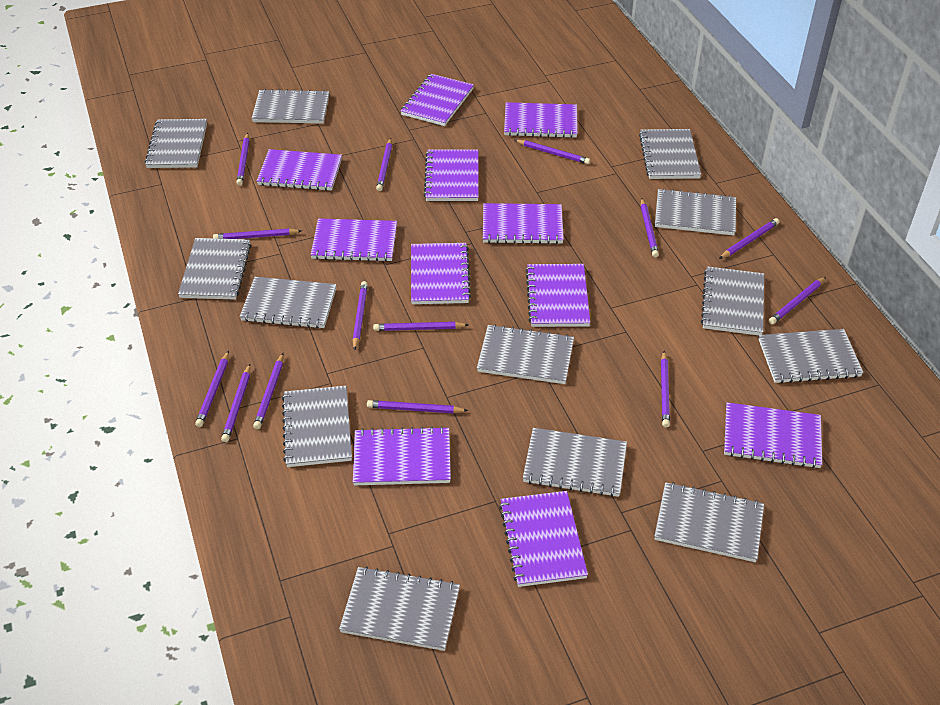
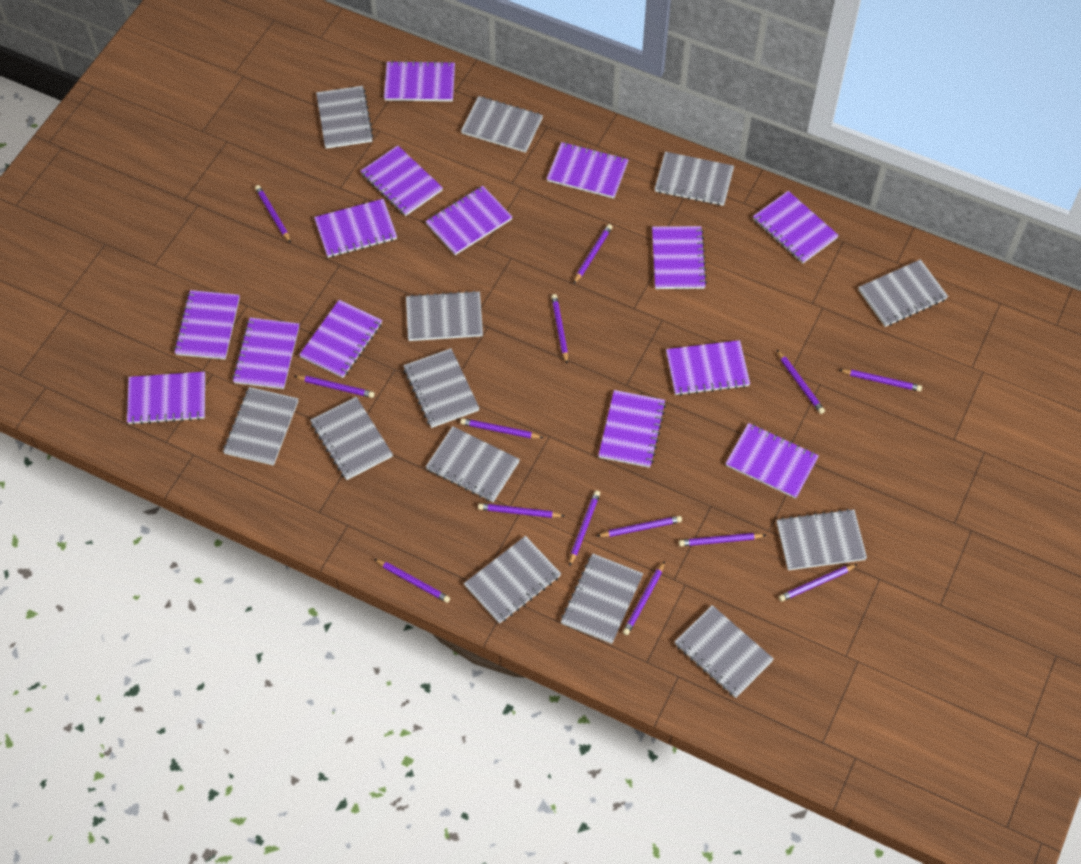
purple notebook: [257,149,342,191] [311,218,397,262] [353,426,451,485] [401,74,474,126] [411,243,471,304] [424,150,479,201] [483,203,564,244] [499,491,588,587] [504,102,578,138] [526,264,590,327] [724,402,822,469] = 11 -> [127,372,205,425] [174,290,240,359] [232,318,299,389] [299,300,382,378] [314,199,397,258] [361,145,443,216] [384,60,455,102] [425,186,512,255] [547,142,629,199] [598,390,666,468] [652,226,707,289] [666,340,750,396] [726,423,819,499] [753,191,839,264] = 14

